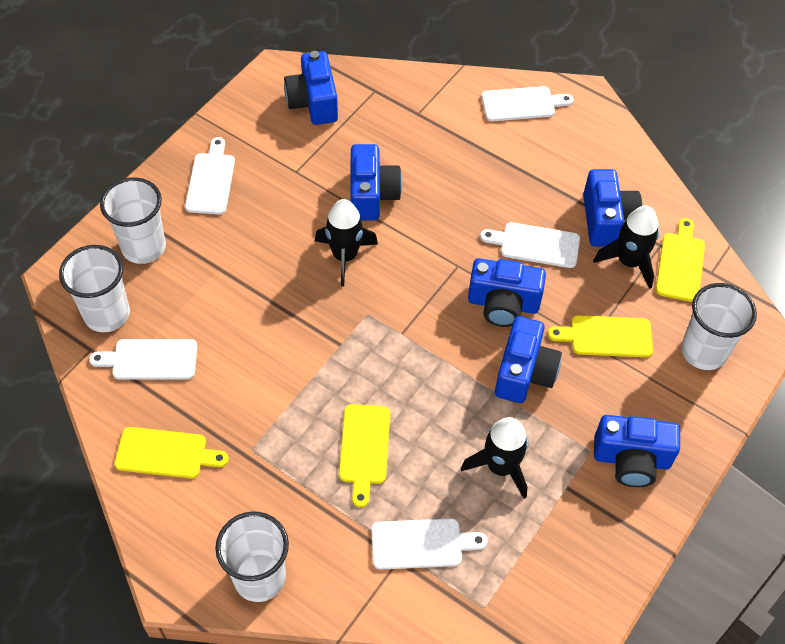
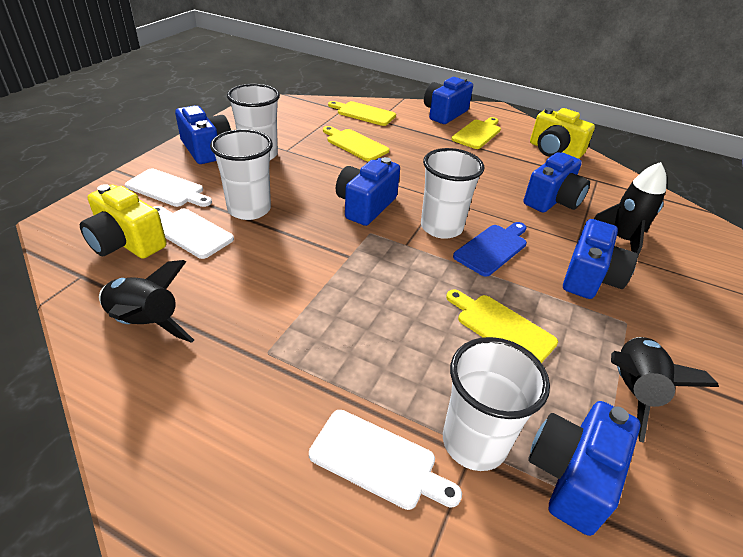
blue cutting board: none = 0 -> [453,222,527,277] = 1
white cutting board: [89,339,197,379] [185,137,235,214] [371,519,488,570] [480,222,580,268] [482,86,573,121] = 5 -> [125,169,212,207] [153,206,234,259] [309,410,462,510] = 3
yellow camera: none = 0 -> [80,184,167,259] [530,108,595,159] = 2

